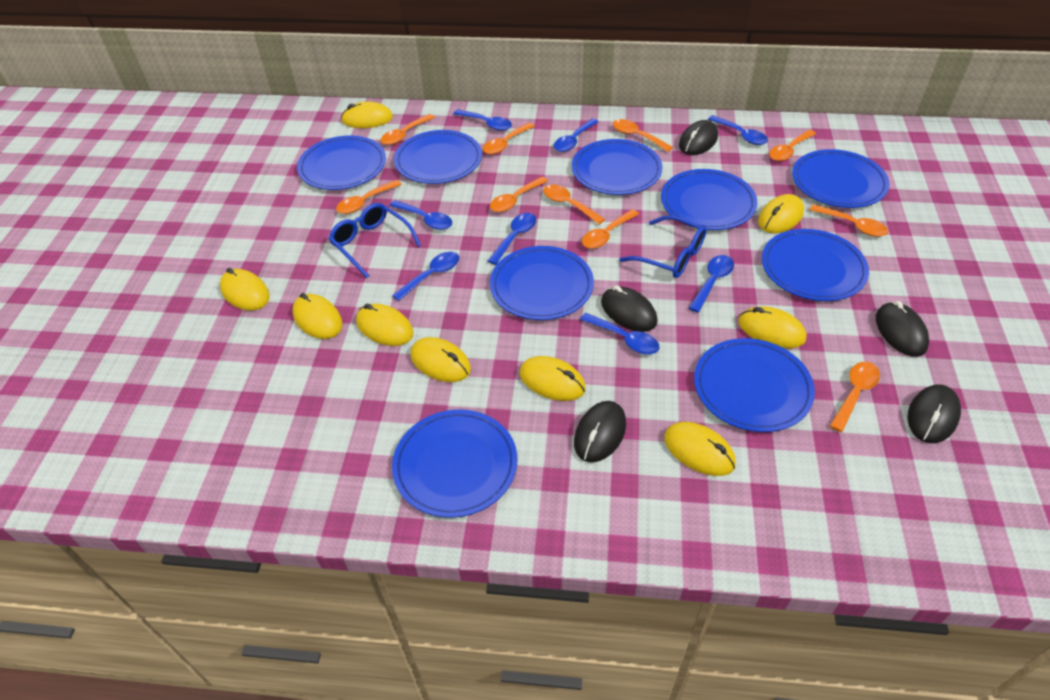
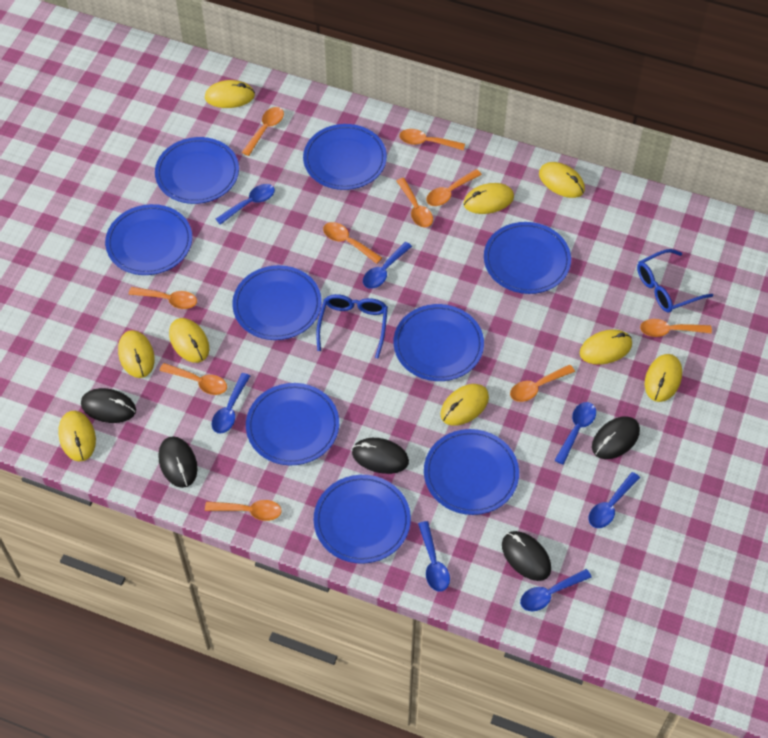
blue spoon: [390,200,452,230] [392,252,459,301] [453,109,512,131] [488,213,536,265] [554,118,599,152] [580,313,660,354] [689,255,734,313] [708,115,768,145] = 8 -> [212,373,250,434] [216,184,275,225] [363,242,412,289] [418,521,450,592] [520,569,592,611] [555,402,596,465] [589,472,640,528] = 7

